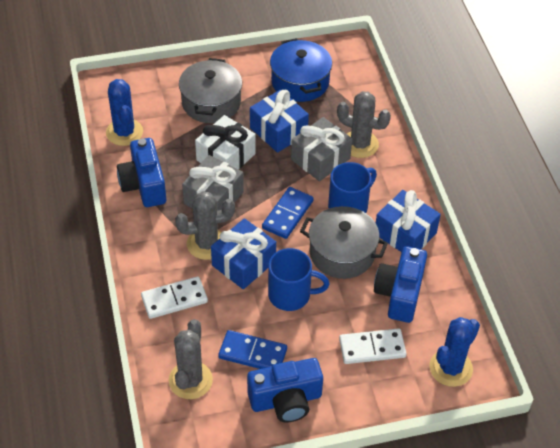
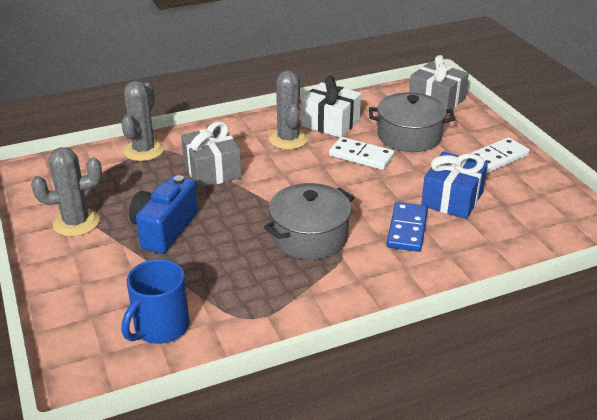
blue cactus: [106,79,143,146] [429,317,480,387] = 2 -> none = 0
blue camera: [117,138,166,207] [247,358,323,423] [374,246,427,323] = 3 -> [129,175,198,254] = 1
blue domino: [218,330,287,369] [262,187,314,239] = 2 -> [386,202,428,252] = 1
blue gift: [211,218,276,289] [250,90,309,153] [376,190,441,252] = 3 -> [421,151,488,219] = 1
blue mug: [268,248,330,311] [328,162,377,213] = 2 -> [121,259,190,344] = 1
blue pot: [270,38,332,102] = 1 -> none = 0

